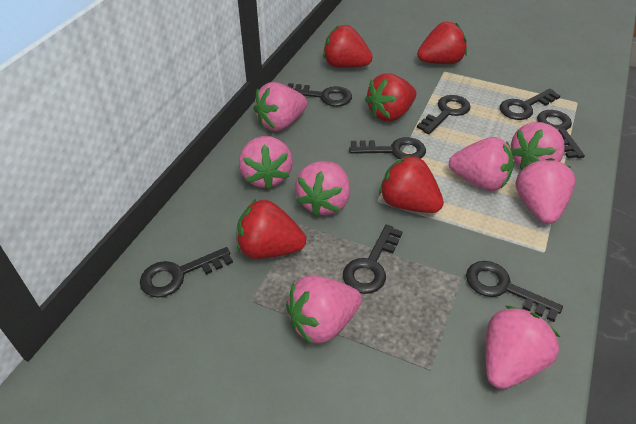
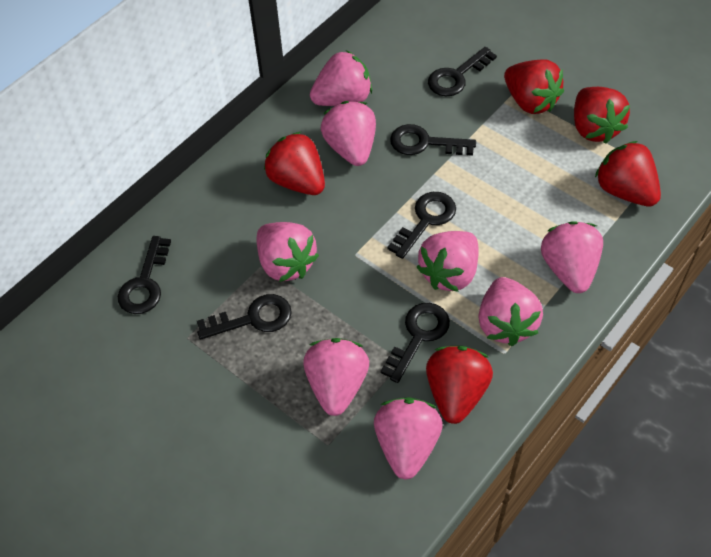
black key: [140,247,233,298] [288,83,352,107] [343,225,403,294] [349,137,426,159] [417,95,471,134] [466,261,563,322] [500,89,560,120] [537,110,585,158] = 8 -> [118,236,171,314] [197,294,292,340] [380,303,450,383] [387,192,456,259] [390,124,476,156] [428,47,497,96] = 6

